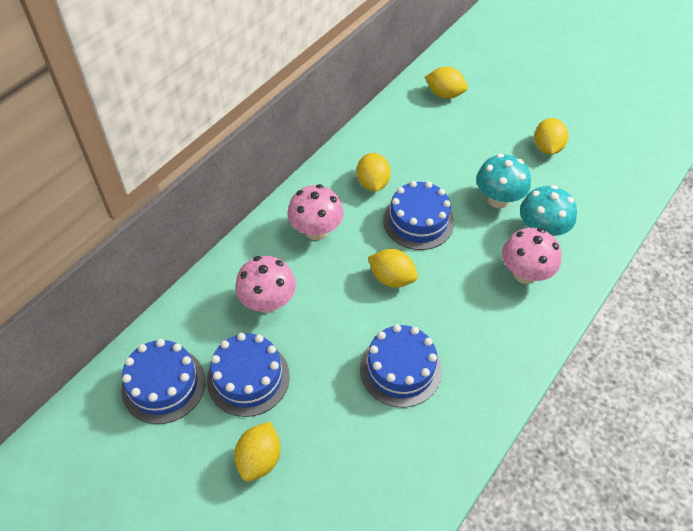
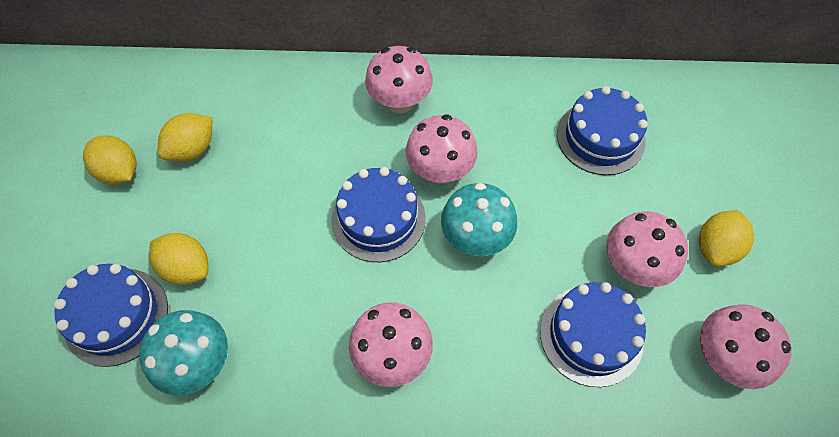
pink mushroom: [235,256,296,313] [288,184,344,240] [502,228,562,284] = 3 -> [349,302,433,387] [365,46,433,113] [406,114,478,184] [606,211,688,287] [700,304,792,389] = 5
yellow lemon: [234,422,281,482] [356,153,391,192] [368,249,418,288] [425,67,468,99] [534,118,568,155] = 5 -> [83,135,137,184] [149,233,208,285] [158,113,212,162] [699,210,754,267] = 4

